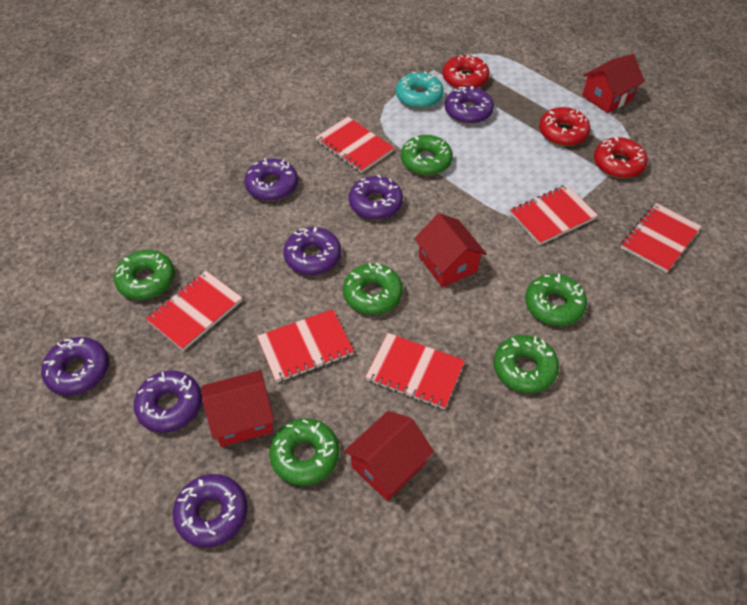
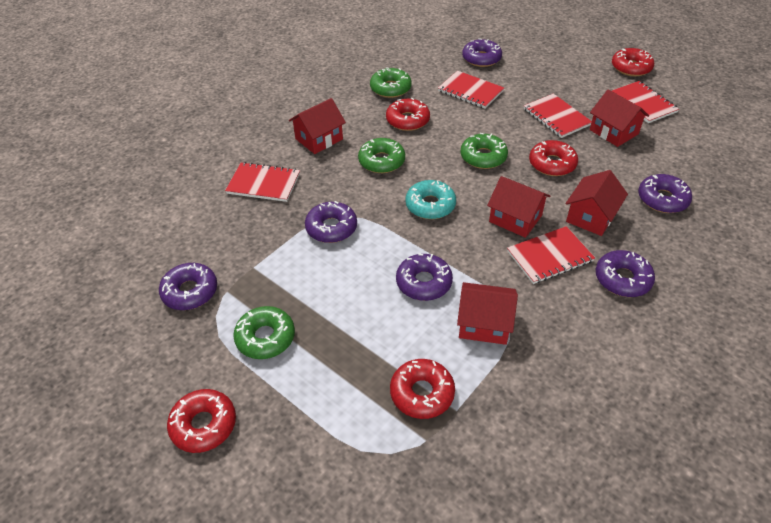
green donut: [114,250,175,300] [269,418,339,486] [343,263,403,315] [401,135,453,175] [494,335,559,393] [525,274,587,326] = 6 -> [233,306,295,359] [358,138,405,173] [370,67,412,98] [460,133,508,169] = 4
purple donut: [41,337,109,395] [133,371,202,433] [173,474,247,548] [244,158,298,201] [283,227,341,275] [349,175,403,220] [445,86,494,124] = 7 -> [159,263,217,310] [305,201,357,243] [396,253,453,301] [462,38,502,67] [596,250,655,297] [638,174,692,213] = 6
red donut: [443,55,490,89] [539,107,591,146] [594,137,648,178] = 3 -> [167,389,236,453] [386,98,430,131] [390,359,455,419] [529,140,578,176] [612,48,654,76] = 5
red house: [202,370,274,447] [344,411,434,501] [414,213,487,288] [582,54,645,113] = 4 -> [289,98,346,154] [457,282,518,345] [487,176,550,238] [565,170,628,236] [590,89,649,147] = 5
red notebook: [146,271,242,351] [257,309,354,383] [315,117,394,173] [365,333,465,409] [510,185,598,245] [621,203,702,273] = 6 -> [225,162,300,202] [438,71,504,109] [507,226,595,284] [524,94,592,138] [612,81,679,123] = 5

